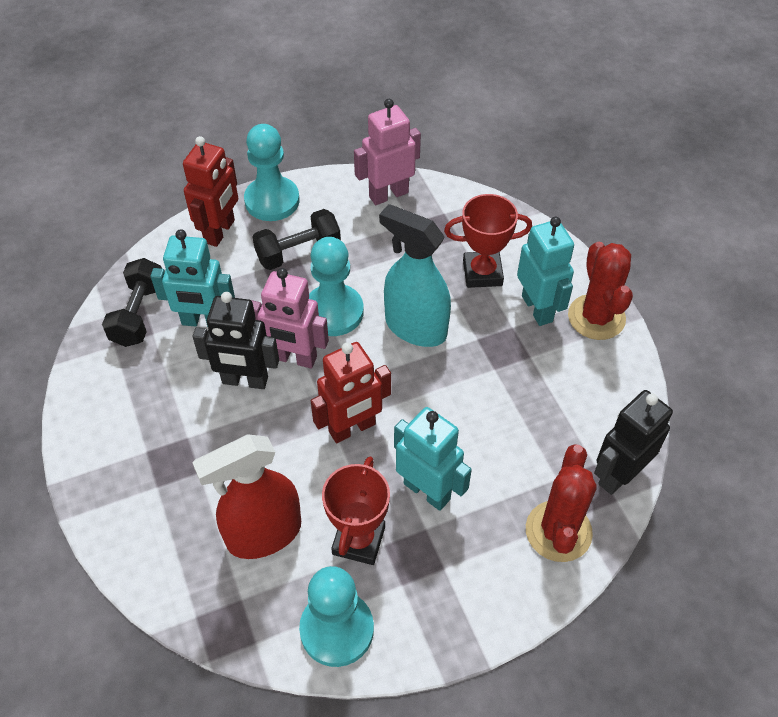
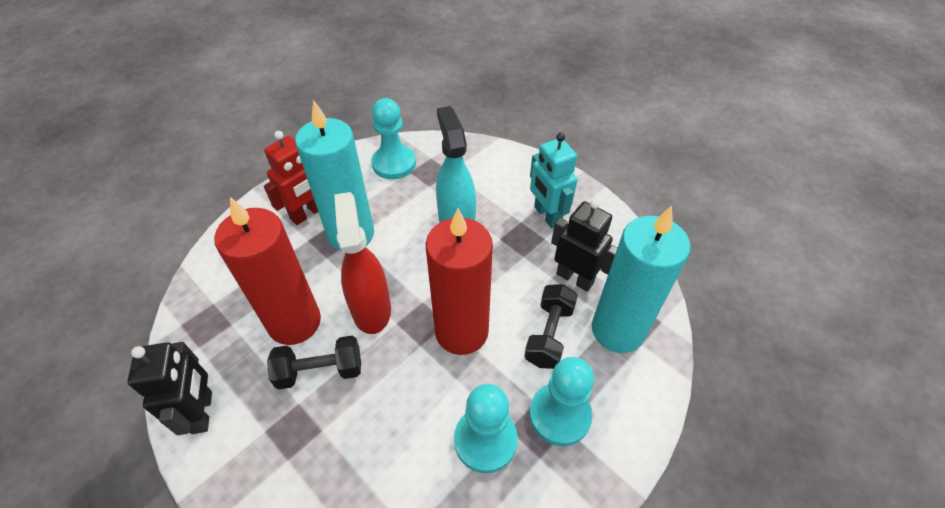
pink robot: [251,268,329,368] [354,99,421,205] = 2 -> none = 0
red cactus: [526,444,597,562] [568,242,633,340] = 2 -> none = 0
red candle: none = 0 -> [214,197,321,345] [426,208,493,355] = 2
red robot: [183,136,238,247] [311,342,391,443] = 2 -> [264,131,318,225] = 1
red trophy: [322,457,390,565] [444,194,532,288] = 2 -> none = 0
turquoise candle: none = 0 -> [295,100,374,251] [592,206,691,353] = 2
turquoise robot: [151,229,235,327] [394,407,472,511] [517,217,574,326] = 3 -> [530,133,578,228] = 1

